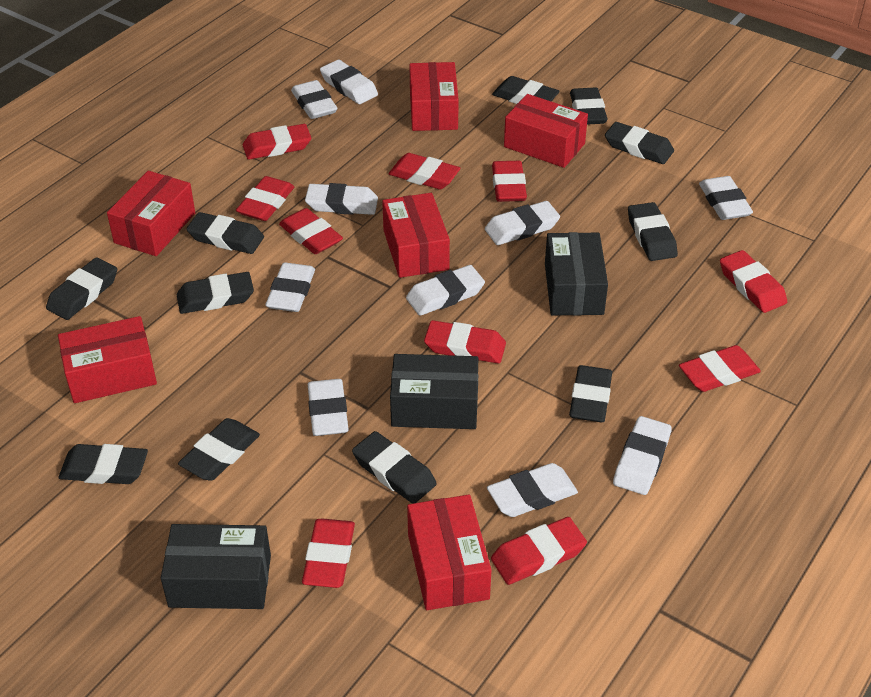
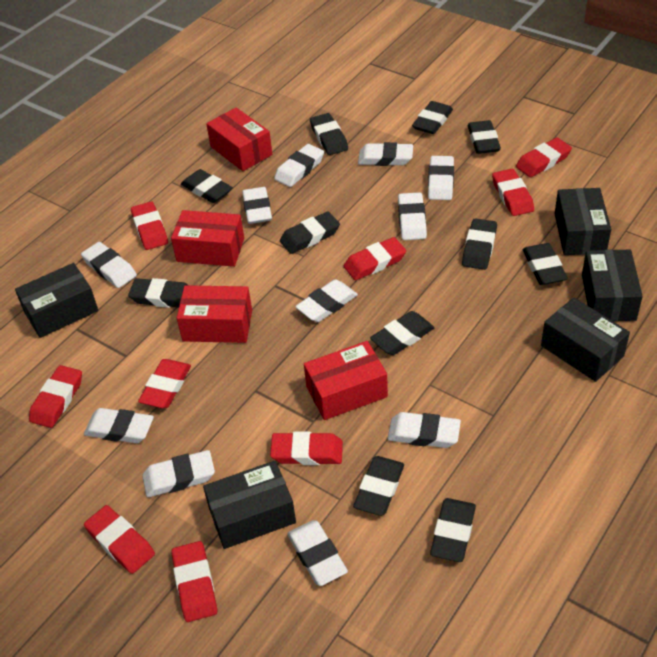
black box: [161,524,271,609] [390,354,478,429] [545,232,608,315] = 3 -> [15,263,98,338] [203,461,296,549] [541,297,630,382] [555,188,611,255] [582,250,643,321] = 5
red box: [58,316,157,403] [107,171,195,256] [382,193,450,278] [407,495,491,610] [409,62,459,131] [504,94,588,168] = 6 -> [171,210,244,267] [177,285,252,343] [206,108,272,171] [304,341,388,420] = 4
red eraser: [236,176,294,221] [243,124,311,159] [279,208,343,254] [302,518,355,588] [389,153,460,190] [424,320,506,364] [491,517,587,585] [492,161,527,202] [679,345,761,392] [720,250,787,313] = 10 -> [29,365,82,428] [84,505,155,574] [131,202,168,250] [138,359,191,408] [171,541,217,622] [270,431,343,465] [344,237,406,280] [492,169,534,216] [516,138,572,177] = 9
white eraser: [265,263,315,312] [291,80,338,119] [305,183,378,215] [308,379,349,436] [320,60,378,104] [406,265,485,316] [485,201,560,245] [487,463,578,517] [613,416,672,495] [699,176,753,220] = 10 -> [81,242,137,288] [84,408,154,443] [142,450,215,497] [242,187,272,224] [274,144,324,187] [287,520,348,586] [295,279,358,322] [358,142,413,166] [388,412,461,448] [398,192,427,240] [428,156,454,200] = 11

